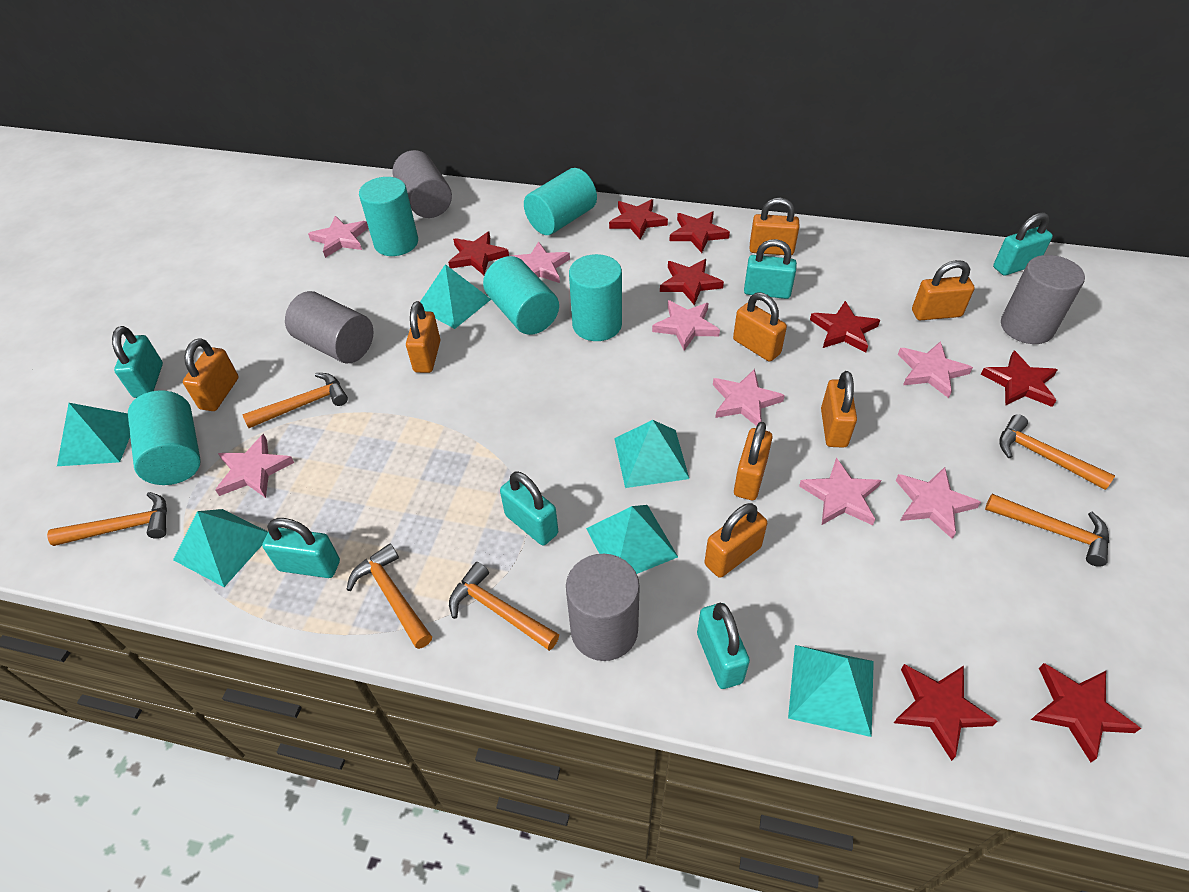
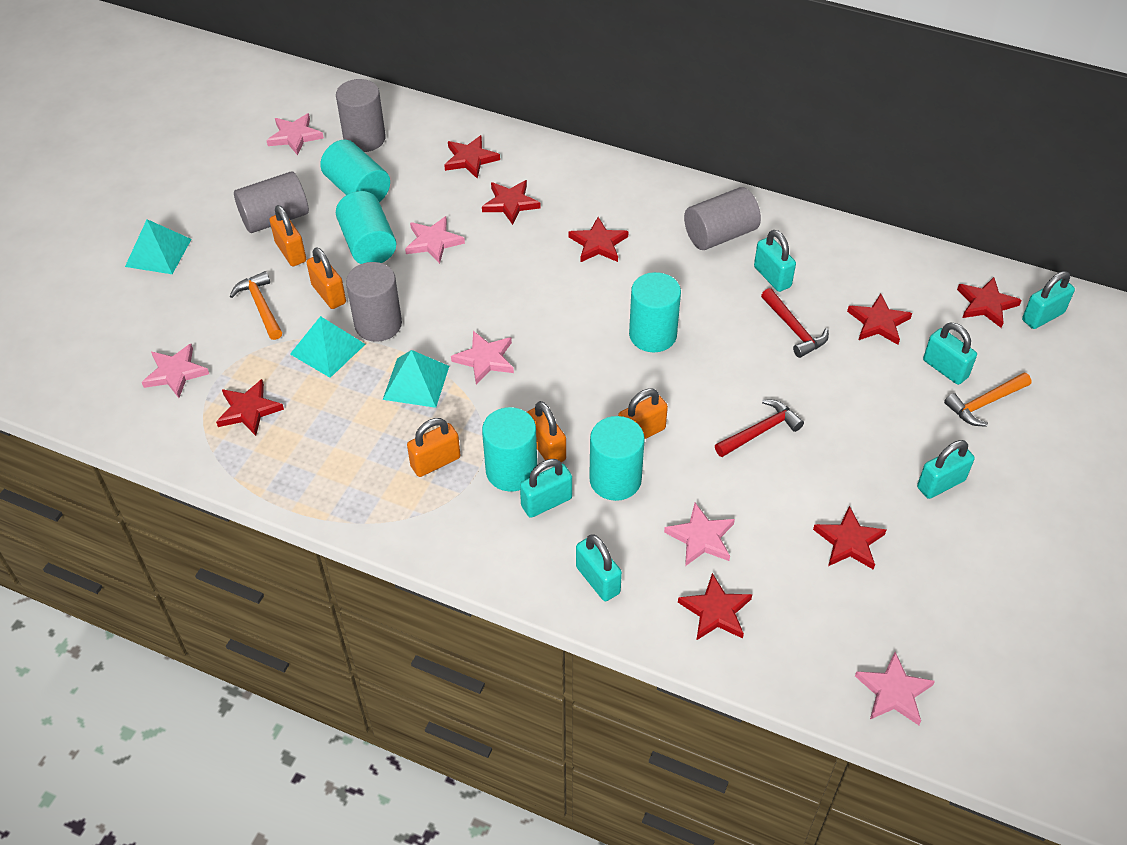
orange hammer: [47,492,167,546] [242,373,348,428] [346,544,432,649] [449,562,559,651] [985,494,1109,567] [999,414,1115,490] = 6 -> [230,271,282,340] [944,373,1031,427] = 2
orange padlock: [183,338,239,411] [406,301,440,373] [704,503,767,578] [733,292,787,361] [734,422,773,500] [750,198,799,255] [821,371,857,448] [912,260,975,320] = 8 -> [270,205,306,266] [306,247,346,309] [407,418,461,477] [527,401,566,467] [618,388,668,439] = 5
pink star: [216,434,294,498] [308,216,368,258] [511,241,570,283] [652,300,720,351] [713,369,785,426] [799,458,881,525] [896,467,981,539] [898,341,973,398] = 8 -> [142,344,209,398] [266,113,324,155] [405,216,465,264] [451,331,514,385] [664,503,735,566] [855,652,935,725] = 6
red hammer: none = 0 -> [715,400,804,457] [761,288,829,358] = 2
turquoise pyramid: [57,403,130,466] [173,509,268,587] [420,264,491,329] [586,505,678,574] [614,420,689,488] [788,645,874,737] = 6 -> [125,219,192,274] [290,316,366,378] [383,350,449,408] = 3

